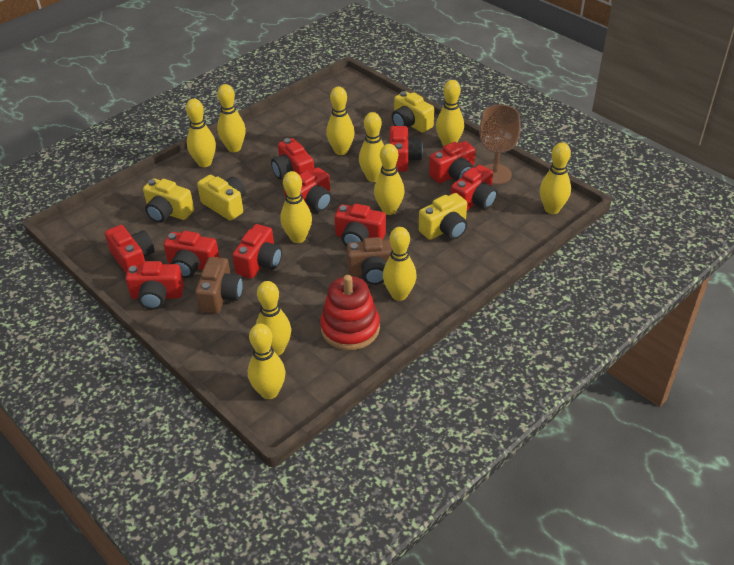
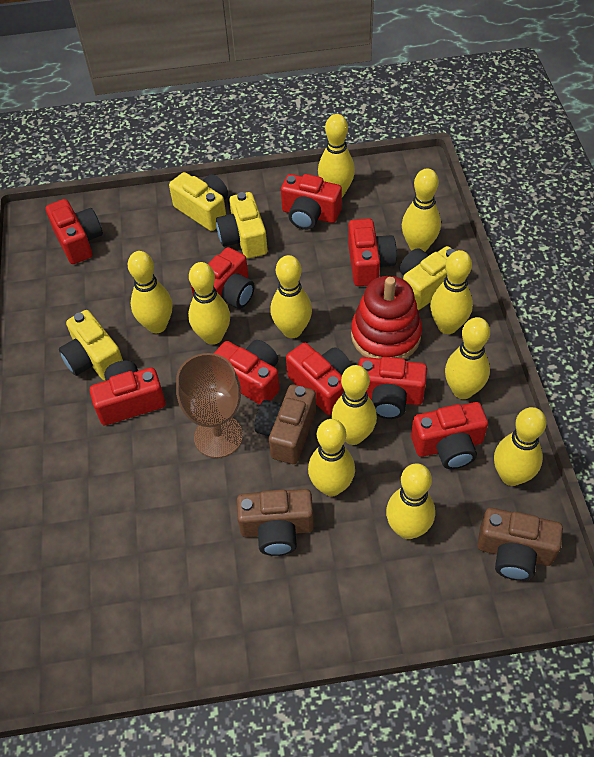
brown camera: [195,257,243,314] [347,237,392,285] = 2 -> [237,489,314,556] [255,385,316,464] [477,508,563,581] = 3
red camera: [105,225,154,274] [125,261,184,310] [164,231,219,278] [232,224,282,279] [271,138,314,180] [284,167,332,212] [335,204,386,246] [389,126,423,172] [429,141,475,183] [451,165,497,210] = 10 -> [45,199,103,264] [90,361,166,425] [191,247,255,309] [213,340,280,405] [281,174,342,230] [286,343,352,415] [348,218,397,286] [358,357,427,419] [411,402,488,469] = 9

